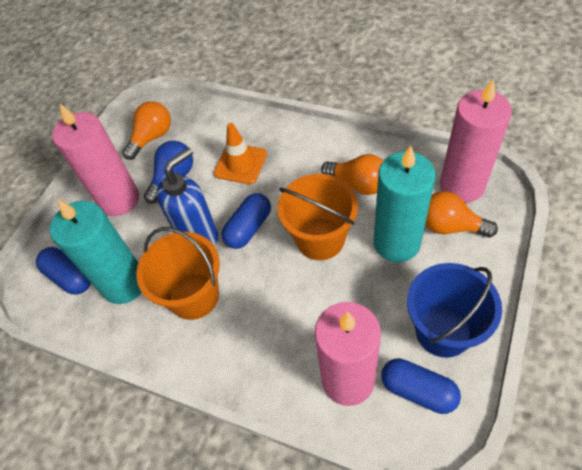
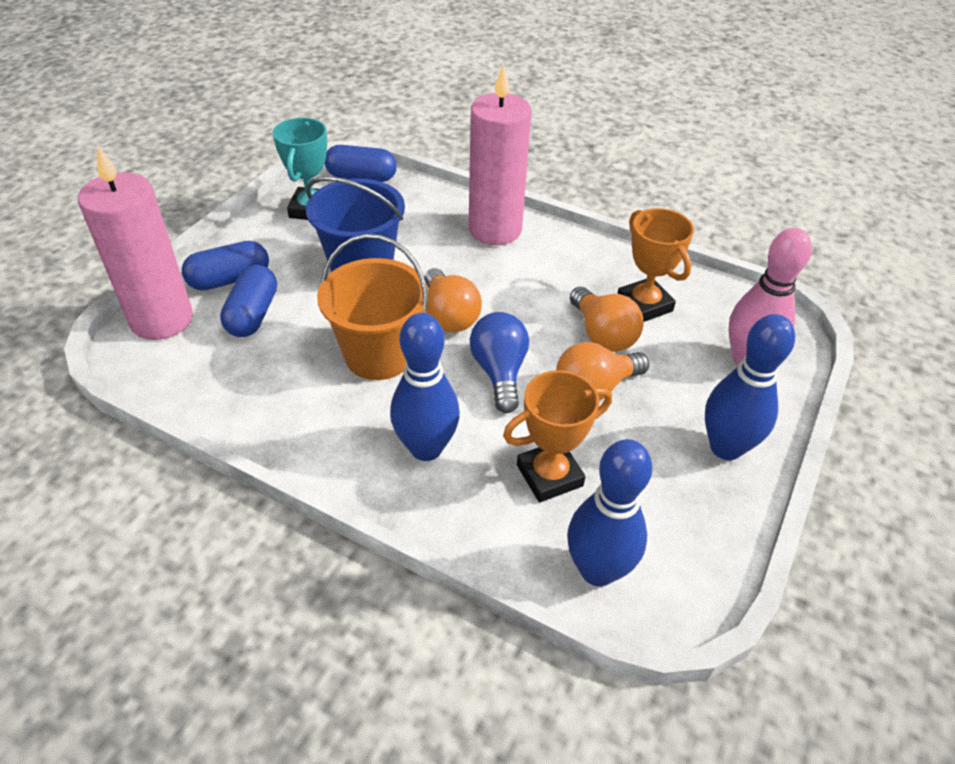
blue bowling pin: none = 0 -> [390,313,460,461] [567,439,652,586] [705,314,795,460] = 3
blue soap dispenser: [156,147,218,246] = 1 -> none = 0
orange bucket: [136,227,220,320] [277,174,358,260] = 2 -> [317,234,429,380] = 1
orange traffic cone: [214,123,267,184] = 1 -> none = 0
orange trophy: none = 0 -> [503,370,612,502] [617,208,694,322] = 2
pink bowling pin: none = 0 -> [728,228,812,366] = 1
pink candle: [52,104,139,216] [315,302,381,406] [440,79,512,203] = 3 -> [78,145,193,340] [469,65,531,245] = 2
turquoise candle: [50,199,142,304] [374,146,435,262] = 2 -> none = 0
turquoise trophy: none = 0 -> [273,118,327,220] = 1

